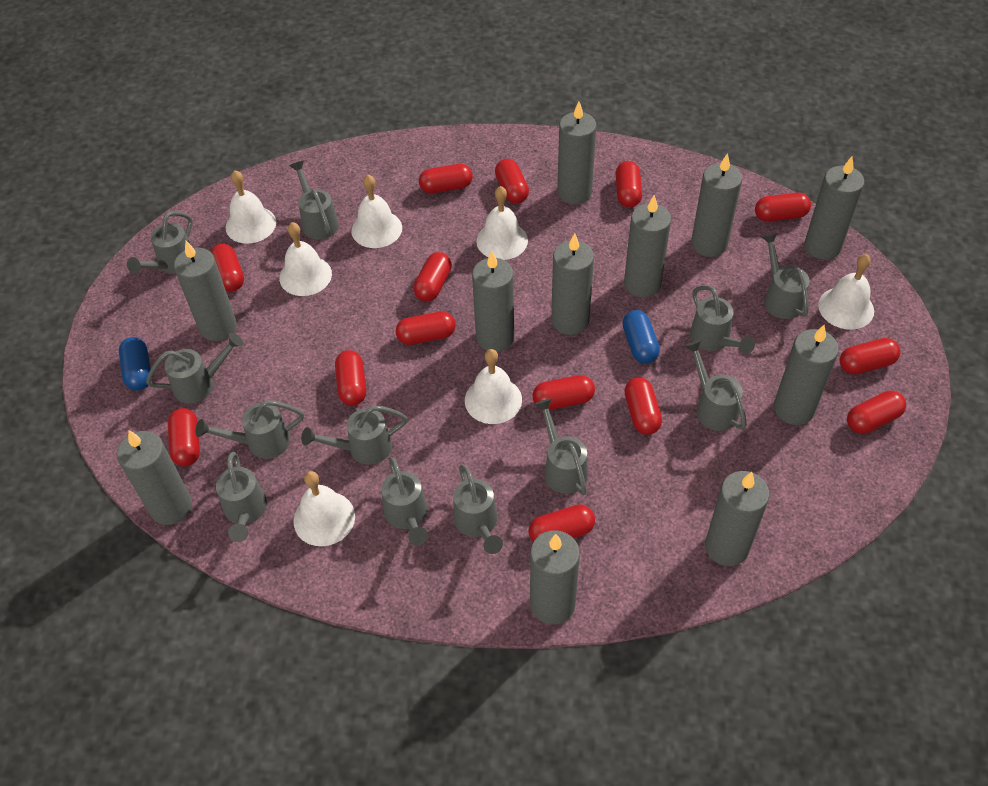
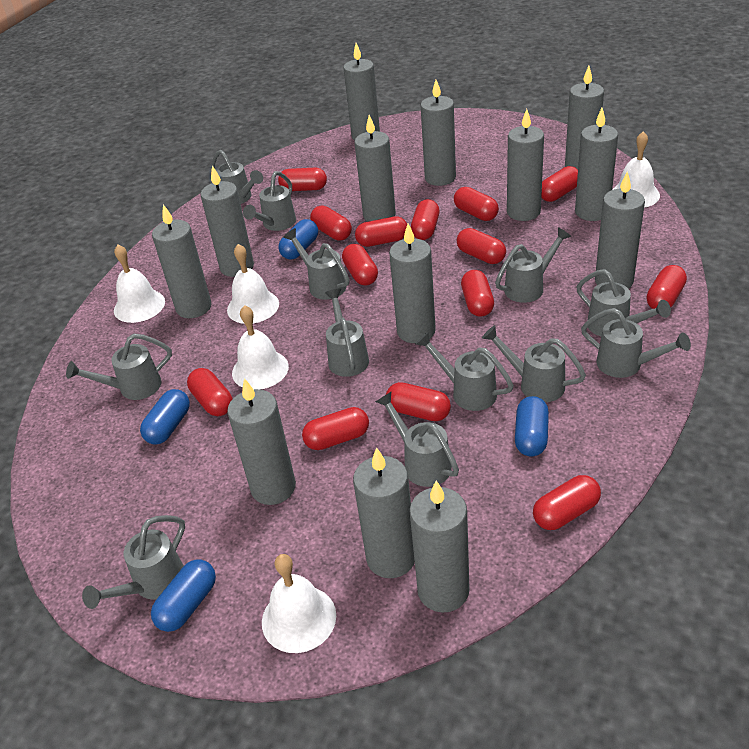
blue capsule: [119,337,151,391] [622,310,660,364] = 2 -> [140,389,190,444] [151,559,216,632] [278,219,318,260] [515,396,549,457] = 4
grey candle: [117,430,192,525] [174,241,237,341] [472,251,514,352] [530,530,580,625] [551,233,594,335] [557,102,596,204] [624,195,671,298] [691,153,742,257] [705,471,770,566] [774,325,839,425] [804,157,865,260] = 11 -> [152,204,212,318] [201,165,254,277] [227,378,296,505] [343,43,380,141] [353,447,415,578] [354,115,396,222] [389,224,436,343] [409,480,470,613] [421,80,456,186] [507,109,544,221] [565,66,604,169] [575,108,618,221] [595,171,645,289] = 13
white bell: [226,170,276,243] [279,222,332,296] [294,471,355,546] [351,175,402,248] [465,349,522,424] [476,186,528,260] [818,254,874,330] = 7 -> [114,245,165,323] [227,244,279,324] [232,305,289,389] [262,554,336,653] [612,131,660,208] = 5

